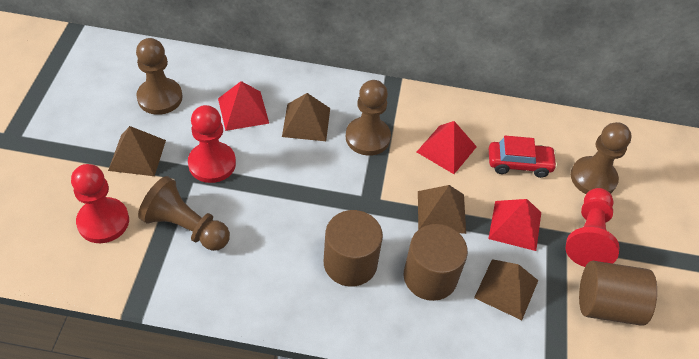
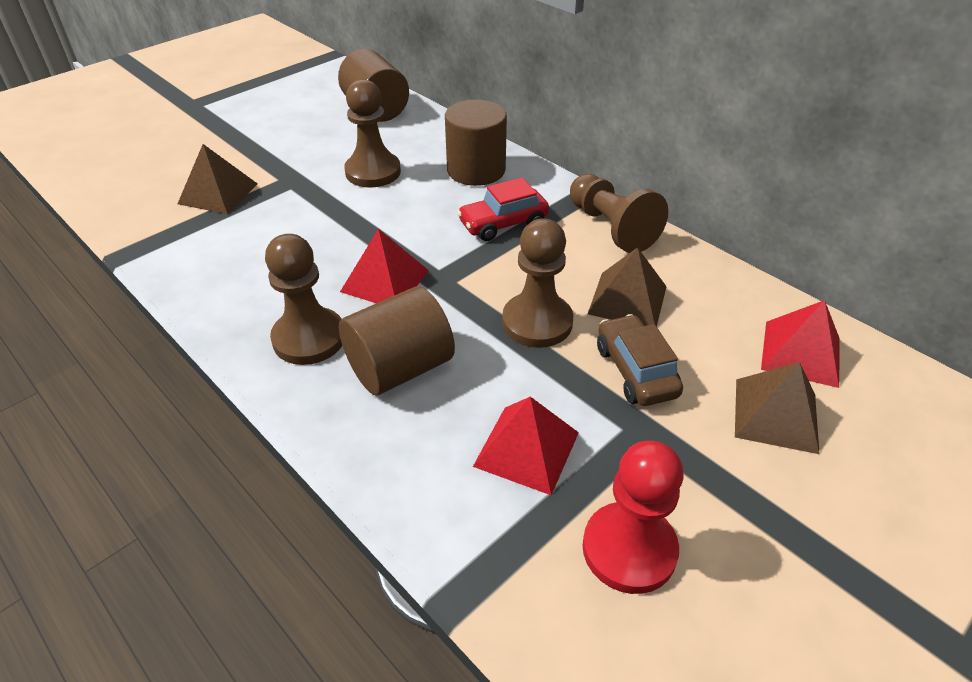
brown car: none = 0 -> [597,314,683,406] = 1
brown pyramid: [108,126,166,176] [282,93,330,141] [418,185,466,234] [474,259,538,320] = 4 -> [178,144,258,214] [588,247,667,327] [735,362,820,454] = 3
red pawn: [71,164,129,243] [188,105,236,183] [565,188,619,267] = 3 -> [582,441,683,594] = 1

